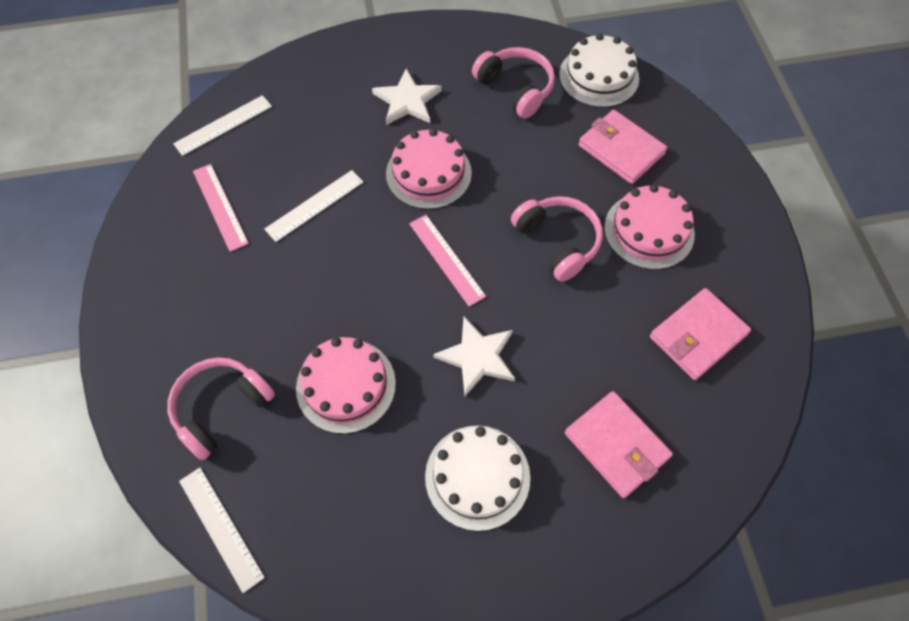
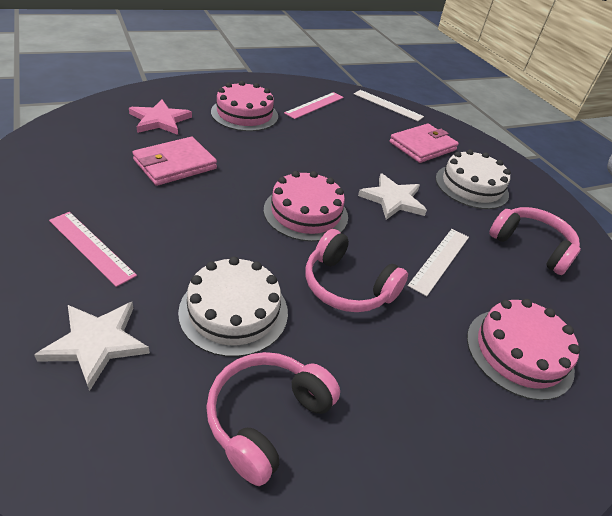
pink star: none = 0 -> [129,100,192,135] = 1
pink wallet: [565,391,673,498] [578,110,667,184] [650,288,751,380] = 3 -> [132,137,217,186] [389,124,459,163] = 2
white ruler: [173,95,272,156] [179,468,265,593] [264,170,363,242] = 3 -> [354,90,424,121] [408,229,469,296] = 2

